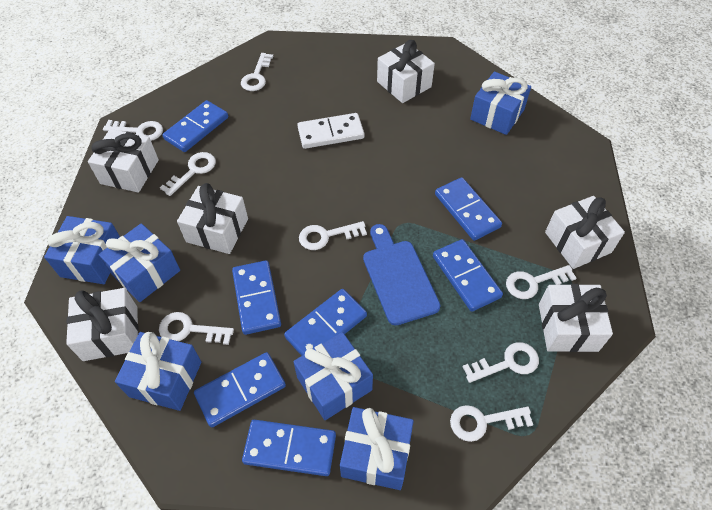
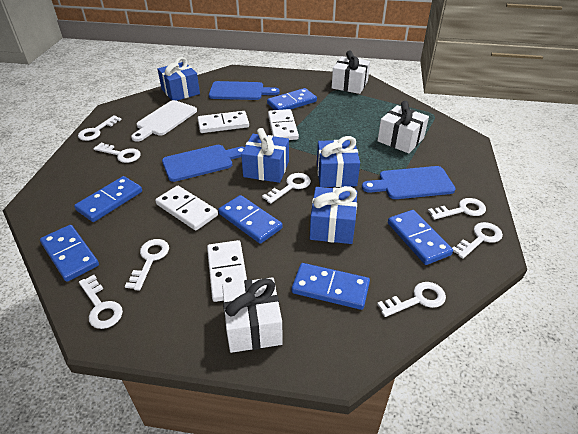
blue cutting board: [363,224,441,326] = 1 -> [162,145,245,182] [209,81,280,100] [362,166,456,199] = 3
blue domino: [162,100,228,152] [194,352,286,427] [232,260,281,335] [242,420,336,476] [284,289,367,356] [433,239,503,312] [435,177,502,241] = 7 -> [40,225,99,282] [74,176,142,222] [218,195,282,244] [267,88,317,110] [292,263,370,310] [388,210,453,265] = 6
blue gift: [44,216,120,284] [98,223,180,302] [115,332,201,411] [293,332,373,420] [340,407,413,490] [470,72,531,135] = 6 -> [158,57,200,101] [241,128,289,183] [310,186,357,244] [317,136,360,187] = 4
white cutting board: none = 0 -> [131,100,197,142] = 1
white domino: [297,113,364,149] = 1 -> [155,186,218,231] [198,111,249,133] [207,240,247,302] [268,109,299,140] = 4
white gift: [66,288,138,361] [88,129,159,193] [177,183,248,254] [377,40,435,103] [539,284,613,352] [545,196,625,269] = 6 -> [222,277,283,353] [332,51,370,94] [377,101,429,153] = 3

